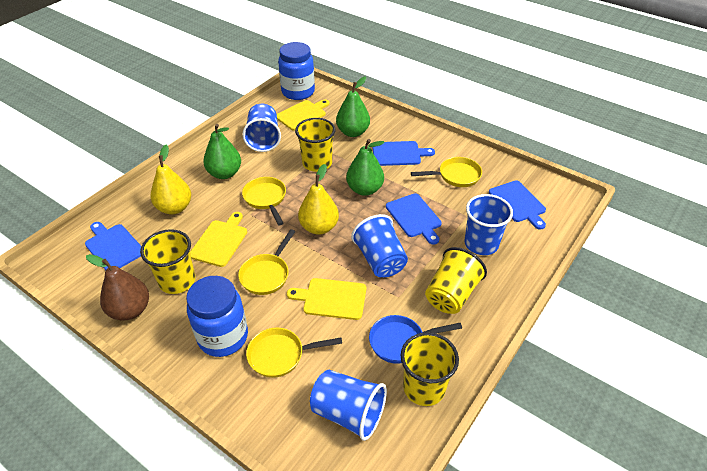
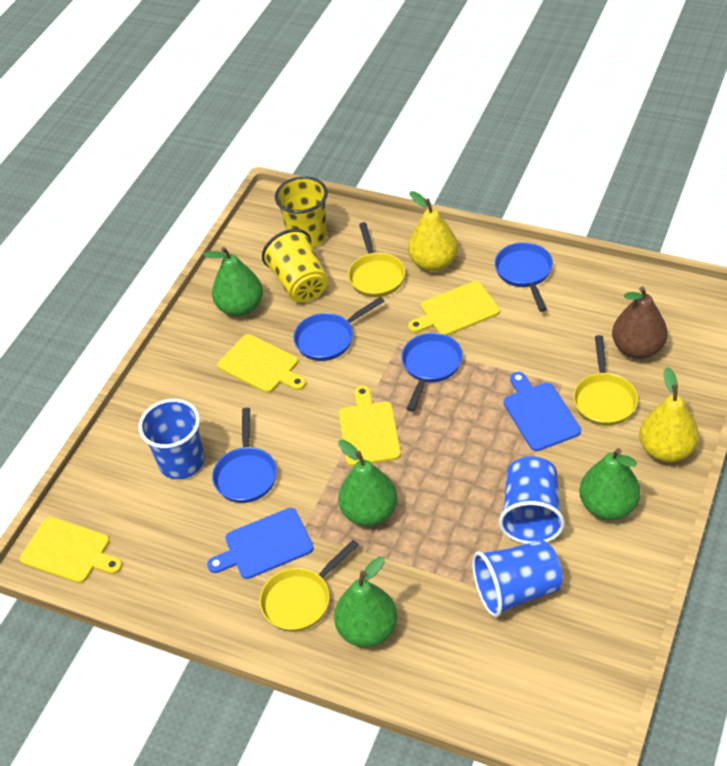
blue cup: [242,104,281,152] [310,370,387,441] [351,214,408,277] [465,194,513,255] = 4 -> [138,399,205,479] [472,540,562,617] [499,457,565,544] = 3
blue cutting board: [85,222,141,270] [372,141,435,166] [386,193,442,245] [489,180,546,230] = 4 -> [207,508,314,579] [504,372,581,451] = 2
blue jar: [186,276,248,357] [278,42,315,100] = 2 -> none = 0
blue pan: [369,315,462,364] = 1 -> [212,408,277,503] [293,297,385,361] [401,333,463,412] [495,242,553,312] = 4
green pear: [203,124,241,179] [336,76,370,137] [346,139,385,196] = 3 -> [203,247,263,317] [334,557,397,647] [338,440,397,526] [579,448,640,520] = 4
yellow cup: [140,229,195,294] [295,118,335,172] [401,332,459,406] [425,247,487,314] = 4 -> [262,229,328,302] [275,177,328,247] = 2
yellow cutting board: [190,212,247,267] [277,99,330,131] [287,278,366,320] = 3 -> [20,517,122,583] [218,334,306,393] [339,386,401,466] [408,281,500,336] = 4
yellow pan: [238,229,295,295] [242,177,286,225] [246,328,342,378] [411,157,482,187] = 4 -> [259,540,359,632] [348,222,405,297] [573,335,638,426] = 3

